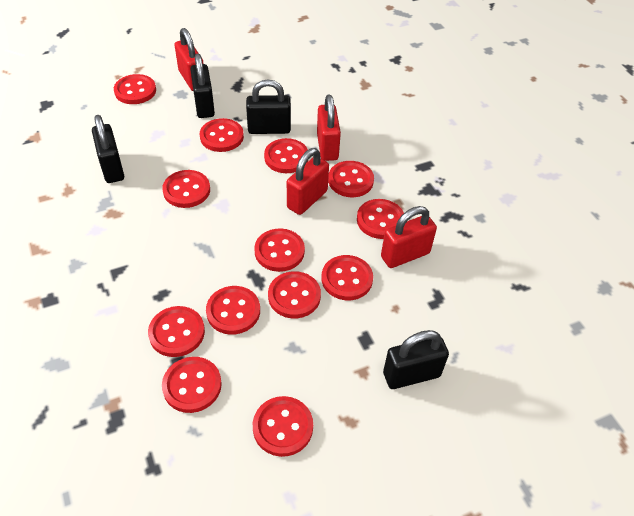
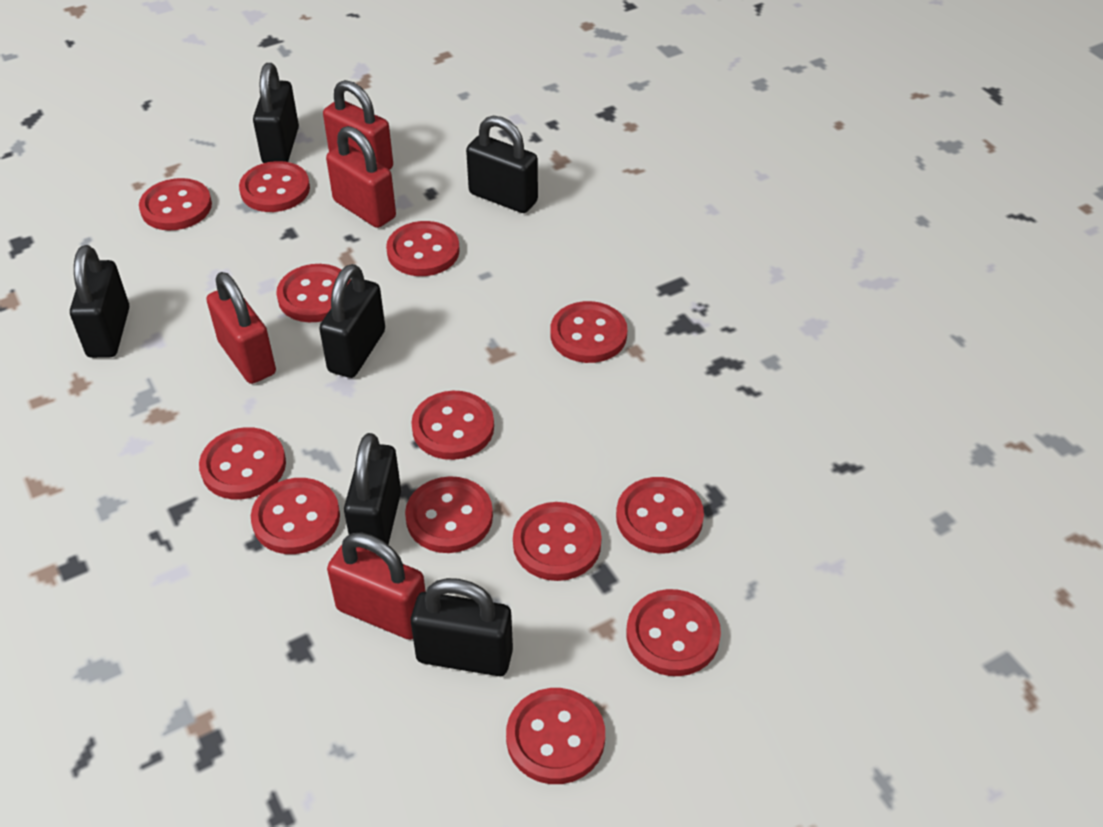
black padlock: [92,115,124,183] [190,54,215,118] [246,79,291,134] [383,330,449,389] = 4 -> [70,245,129,358] [253,63,299,163] [319,264,385,378] [344,433,401,551] [411,578,513,676] [466,116,538,213] = 6

